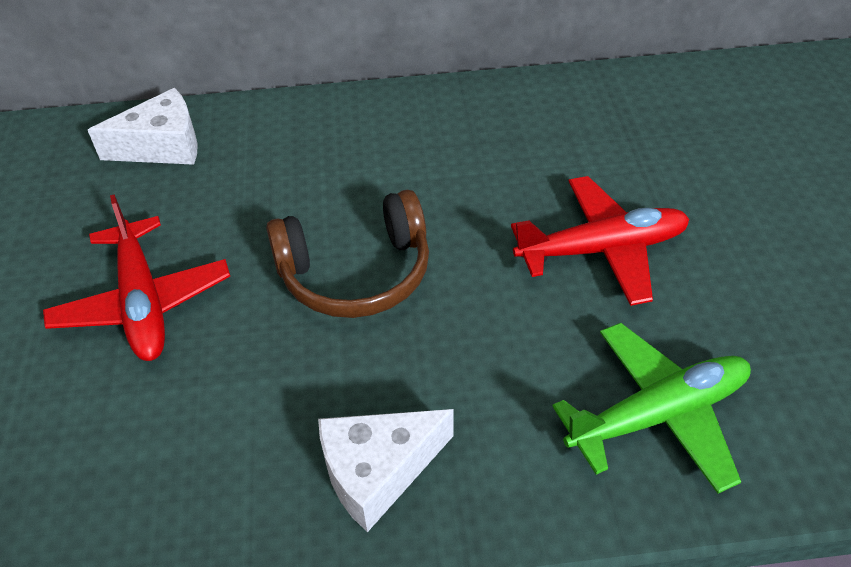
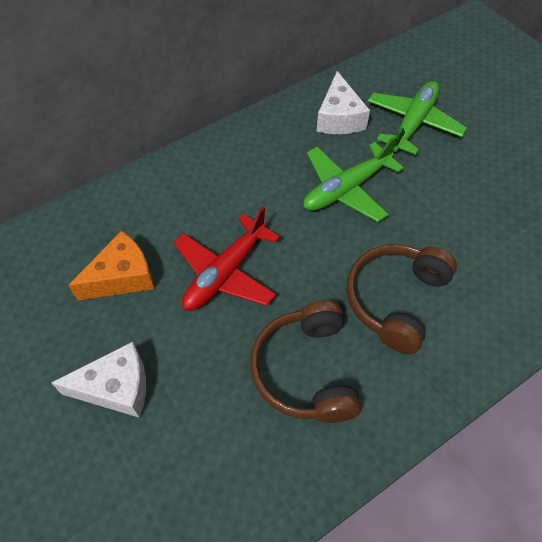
brown headphones: [266,190,429,318] = 1 -> [250,300,361,423] [346,244,457,354] = 2
green plane: [552,323,751,494] = 1 -> [303,136,404,222] [368,81,467,155] = 2
orange cheese: none = 0 -> [68,230,154,301] = 1
red plane: [43,194,230,361] [511,176,690,306] = 2 -> [173,207,280,311] = 1

